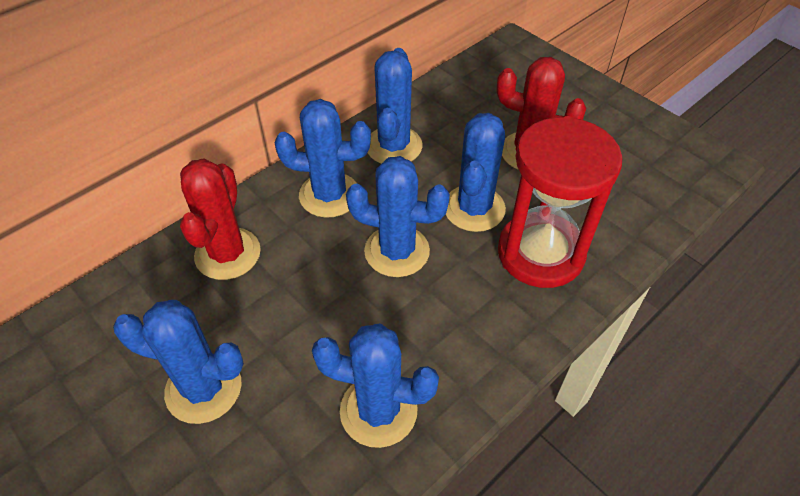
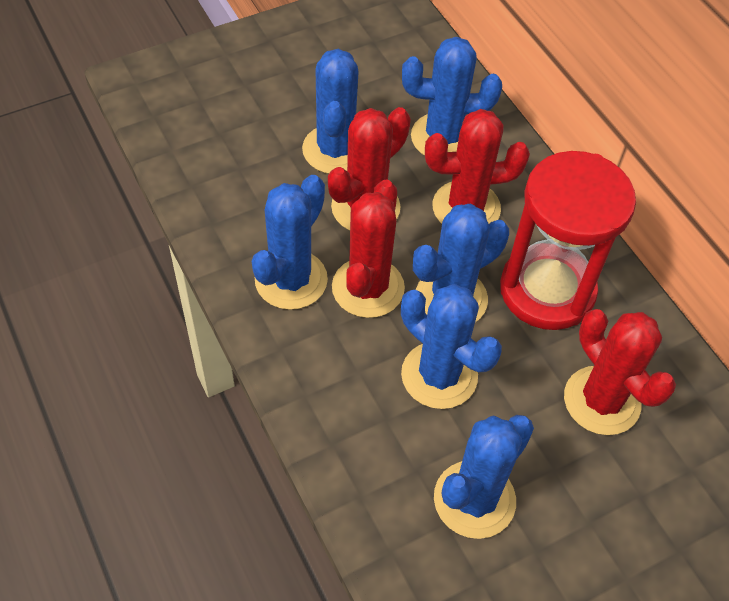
red cactus: [180,158,261,280] [496,57,586,170] = 2 -> [328,107,411,231] [332,179,405,318] [425,109,530,224] [564,309,676,435] = 4

